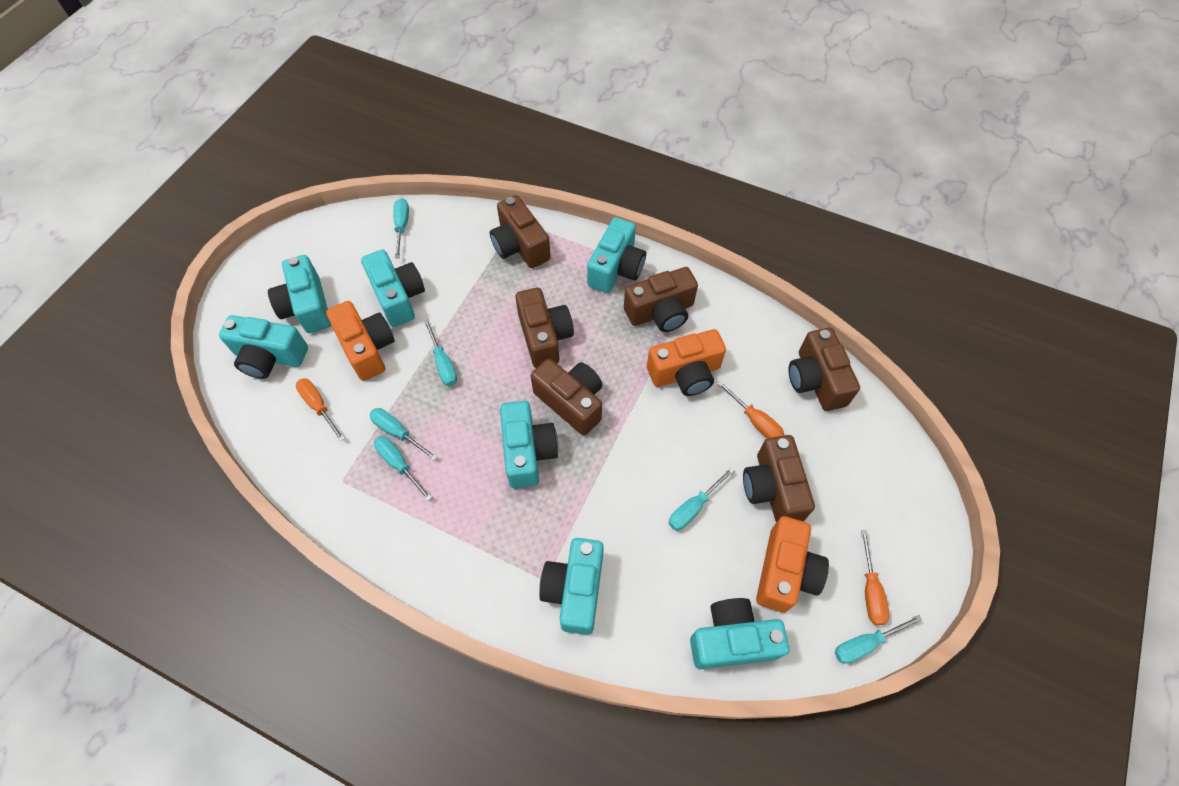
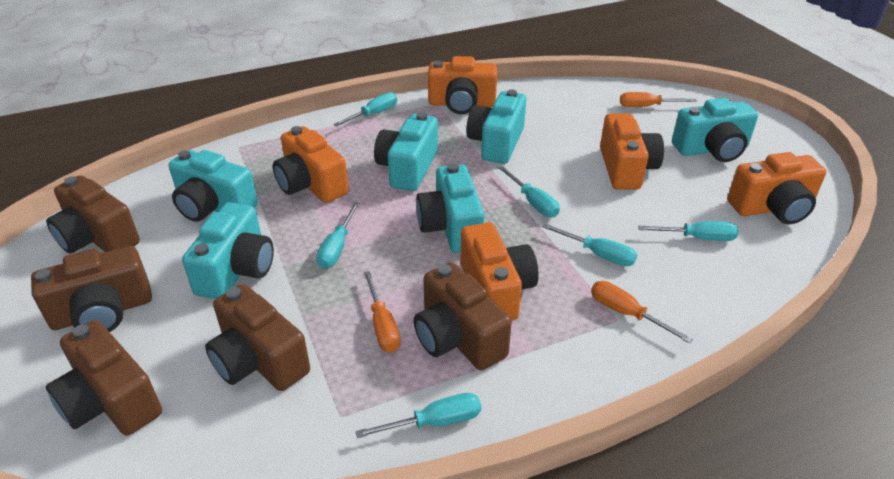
brown camera: [490,195,551,268] [515,288,574,368] [531,359,602,436] [624,267,698,332] [743,435,815,523] [789,328,860,411] = 6 -> [31,246,152,332] [46,175,140,254] [46,320,162,436] [205,284,310,391] [414,262,512,371] = 5
orange camera: [326,301,395,381] [647,329,726,396] [756,516,829,612] = 3 -> [273,126,349,203] [428,56,497,114] [460,223,539,321] [600,113,664,190] [727,152,826,224] = 5
turquoise camera: [219,315,308,379] [268,255,331,333] [361,250,425,327] [500,401,558,488] [539,538,604,635] [587,217,646,293] [690,598,790,669] = 7 -> [169,150,258,222] [182,202,274,299] [374,112,438,191] [416,163,484,253] [467,90,526,164] [672,98,758,162] = 6

